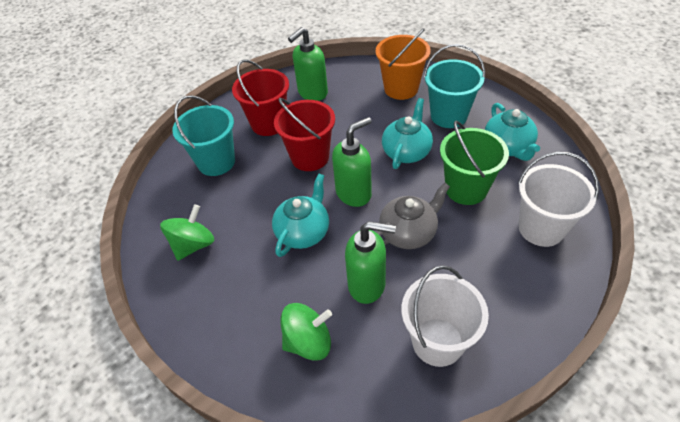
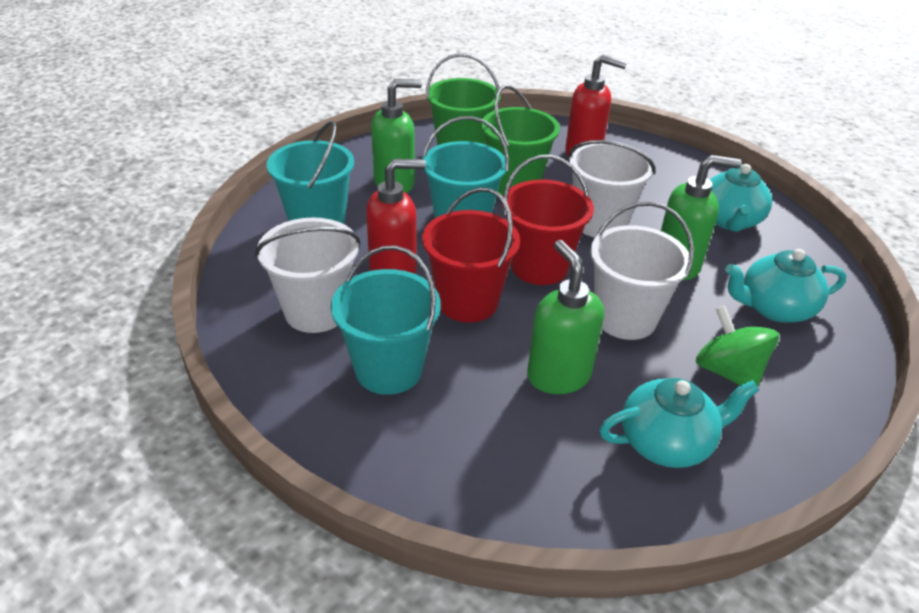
green bucket: [440,121,509,205] = 1 -> [426,53,500,145] [481,85,560,196] = 2
green spinning top: [160,204,214,261] [280,303,332,361] = 2 -> [696,306,779,387] = 1
grey teapot: [376,183,450,249] = 1 -> none = 0
orange bucket: [376,28,431,100] = 1 -> none = 0
red soap dispenser: none = 0 -> [366,159,426,274] [565,55,627,156] = 2
turquoise bucket: [172,95,235,176] [424,44,485,128] = 2 -> [267,121,354,225] [331,246,441,395] [422,116,509,218] = 3
white bucket: [401,265,489,367] [518,152,599,247] = 2 -> [255,217,360,333] [568,140,656,238] [590,202,694,340] = 3

